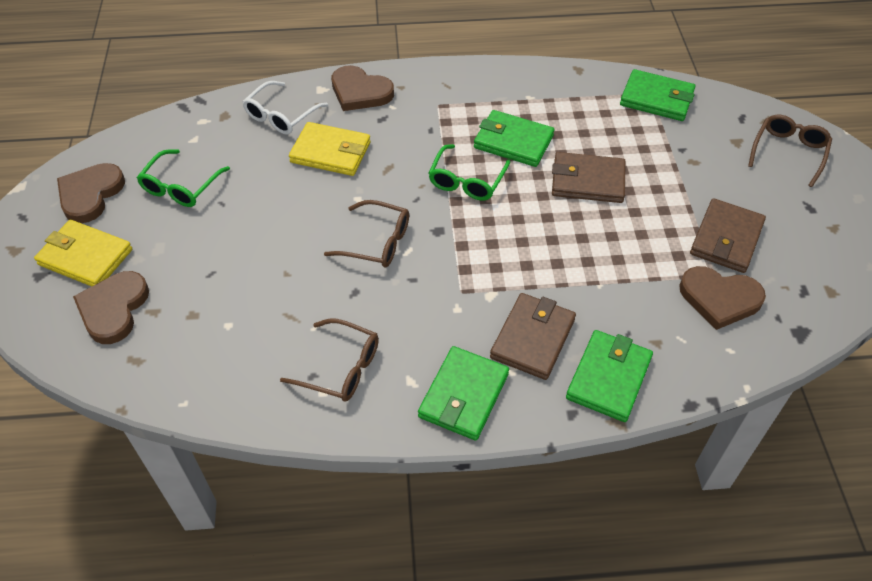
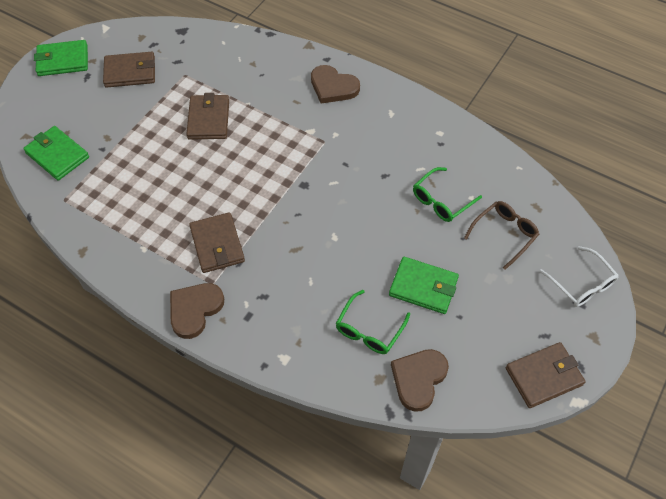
brown glasses: [280,318,379,402] [324,200,409,268] [748,115,832,187] = 3 -> [464,201,539,270] = 1
brown heart: [57,163,125,223] [73,271,149,344] [332,65,394,111] [679,266,766,330] = 4 -> [170,283,224,339] [311,65,360,104] [391,349,449,412] = 3
brown wallet: [490,293,576,380] [552,152,626,203] [690,198,766,273] = 3 -> [103,52,155,88] [186,93,229,140] [189,212,245,273] [506,342,586,408] = 4
green wallet: [418,346,509,441] [474,110,555,167] [566,330,653,422] [620,69,695,121] = 4 -> [23,126,89,181] [34,40,88,76] [389,257,459,314] = 3
yellow wallet: [34,220,132,287] [289,122,371,176] = 2 -> none = 0

